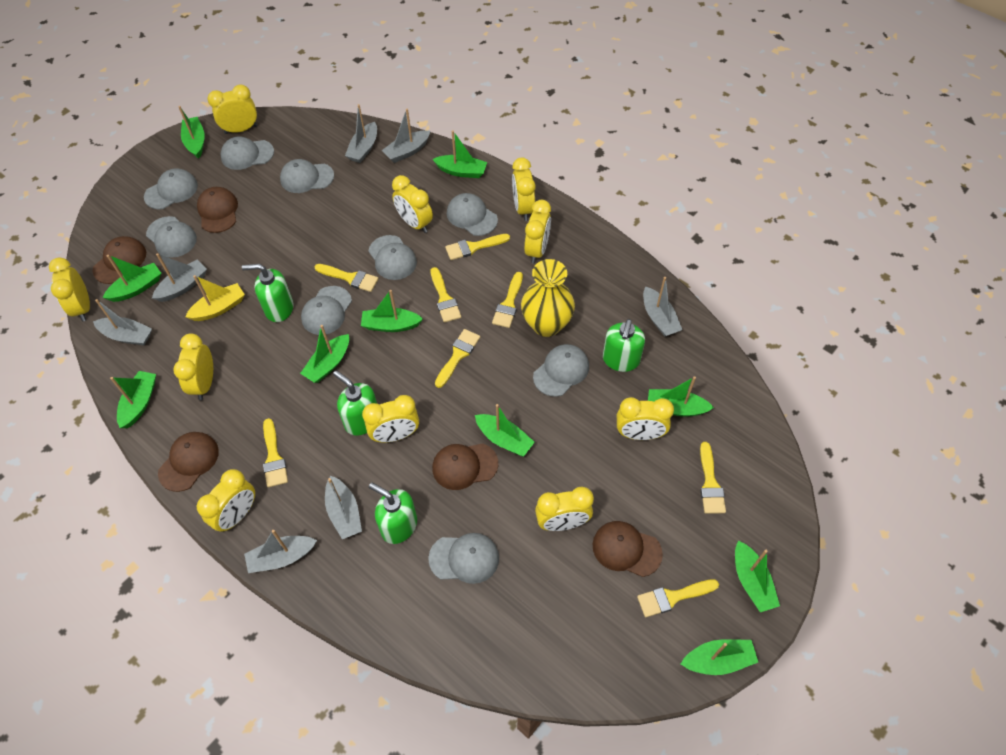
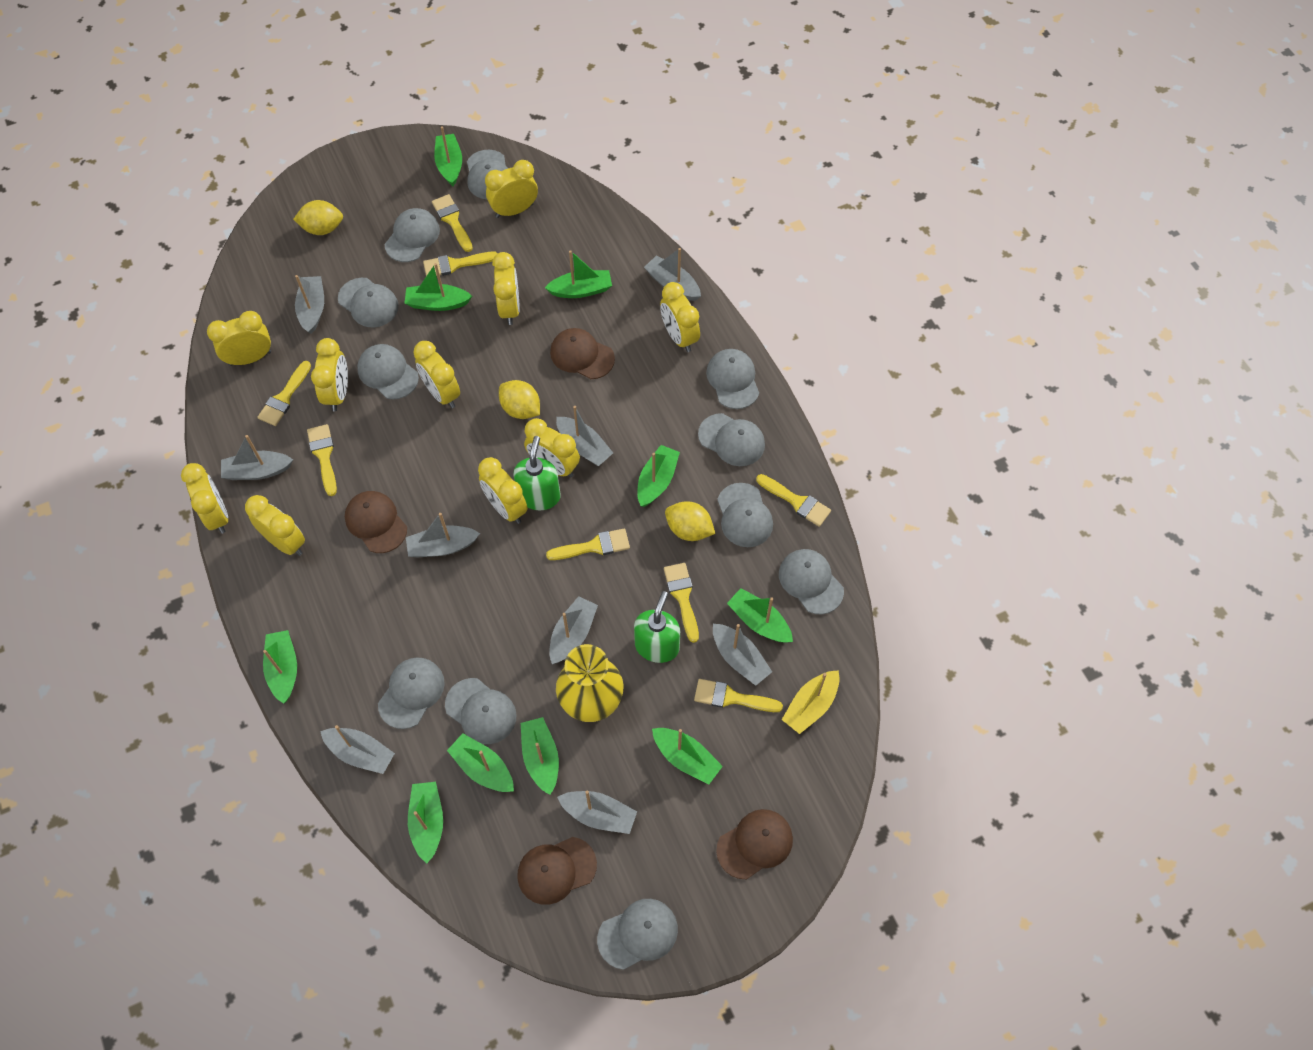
brown cap: [93,236,146,284] [158,432,219,492] [197,187,238,233] [432,443,498,490] [593,521,663,577] = 5 -> [345,491,407,553] [517,837,597,905] [550,328,615,379] [716,809,793,879] = 4
green soap dispenser: [242,264,294,322] [333,371,377,436] [369,483,417,544] [603,319,645,372] = 4 -> [513,436,561,510] [634,591,680,663] = 2
grey boat: [93,299,152,345] [152,253,207,302] [244,530,317,573] [325,476,362,539] [345,104,377,163] [382,108,430,163] [643,277,682,336] = 7 -> [221,435,293,480] [295,275,324,334] [320,725,395,774] [406,513,480,557] [549,596,598,664] [556,406,613,466] [557,790,637,834] [644,248,701,301] [713,624,772,686] = 9
grey cap: [144,168,198,209] [146,216,197,258] [220,136,274,170] [280,159,334,193] [301,286,352,335] [369,235,417,280] [428,533,499,584] [447,193,498,236] [533,344,589,397] = 9 -> [338,278,399,327] [357,344,419,399] [378,657,445,729] [385,208,440,262] [445,678,517,744] [467,150,508,199] [597,899,678,970] [698,413,765,466] [706,349,759,409] [717,483,773,547] [779,549,844,615] = 11
yellow lemon: none = 0 -> [293,200,343,235] [499,380,540,419] [665,501,715,541] = 3

